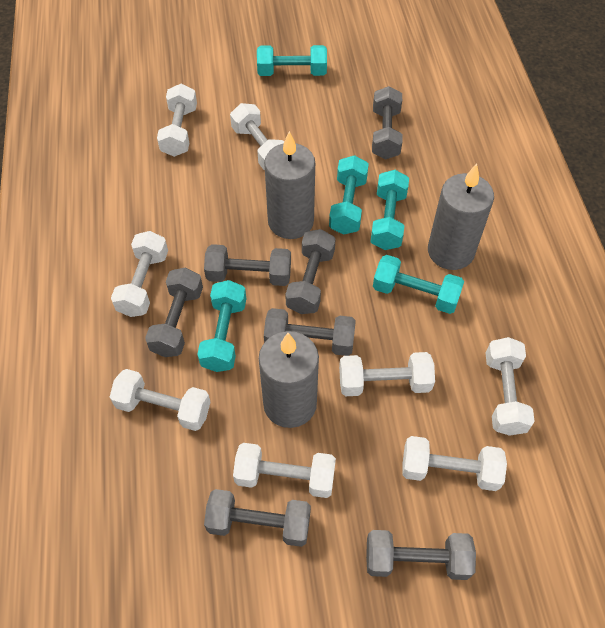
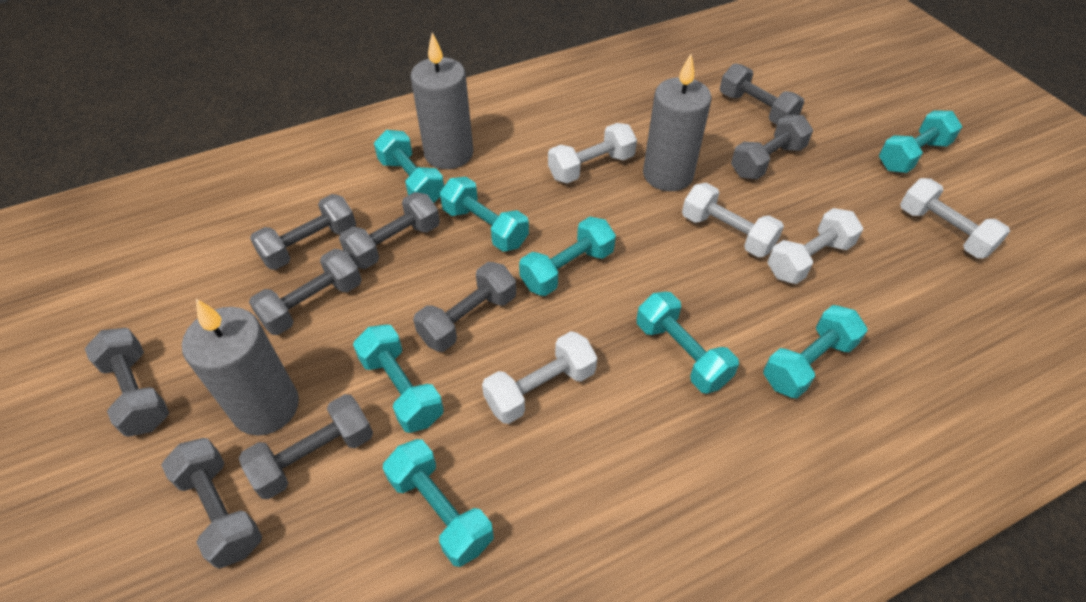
grey dumbbell: [145,268,203,357] [204,244,291,286] [204,489,311,547] [264,308,356,356] [285,229,336,314] [366,530,476,580] [372,86,403,159] = 7 -> [85,328,169,437] [161,438,262,569] [239,394,373,499] [249,249,362,335] [250,194,356,270] [339,192,440,269] [413,262,516,352] [720,63,804,124] [731,115,813,179] = 9
turquoise dumbbell: [197,280,246,372] [257,45,327,76] [329,155,369,235] [370,170,409,250] [373,255,464,314] = 5 -> [353,324,444,433] [374,130,444,203] [383,439,494,567] [440,177,529,252] [519,217,616,296] [637,292,739,394] [763,305,868,398] [879,110,962,173] = 8
white dumbbell: [110,369,210,431] [111,231,168,317] [157,84,197,157] [230,103,284,170] [233,443,336,498] [339,352,435,396] [402,436,507,491] [486,337,535,436] = 8 -> [482,331,597,424] [548,123,637,183] [682,183,784,257] [768,208,863,284] [900,178,1010,258] = 5

